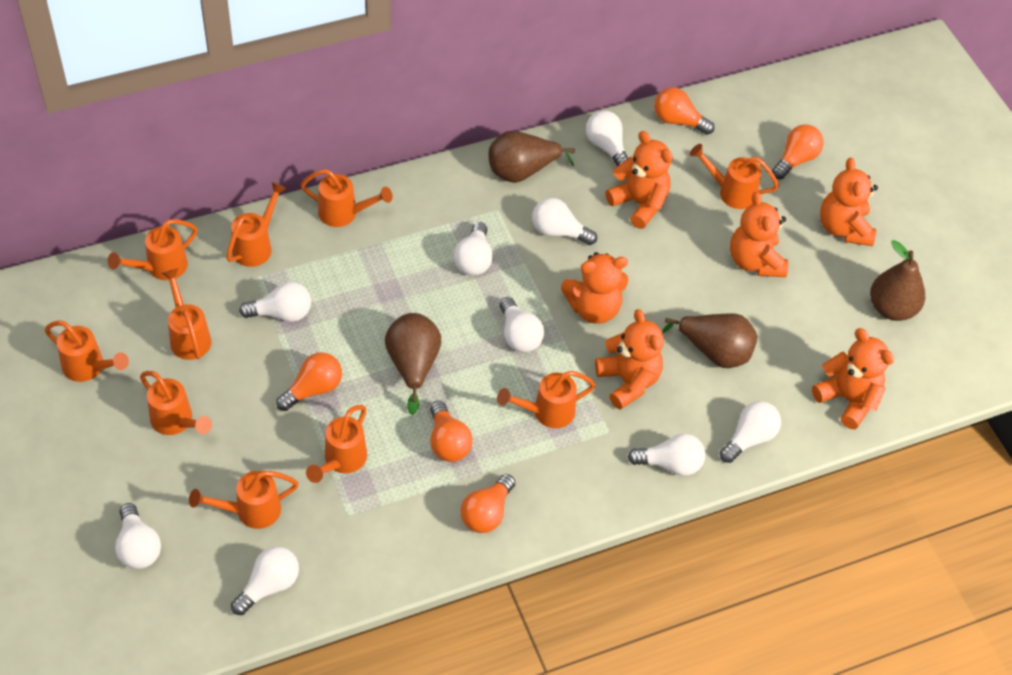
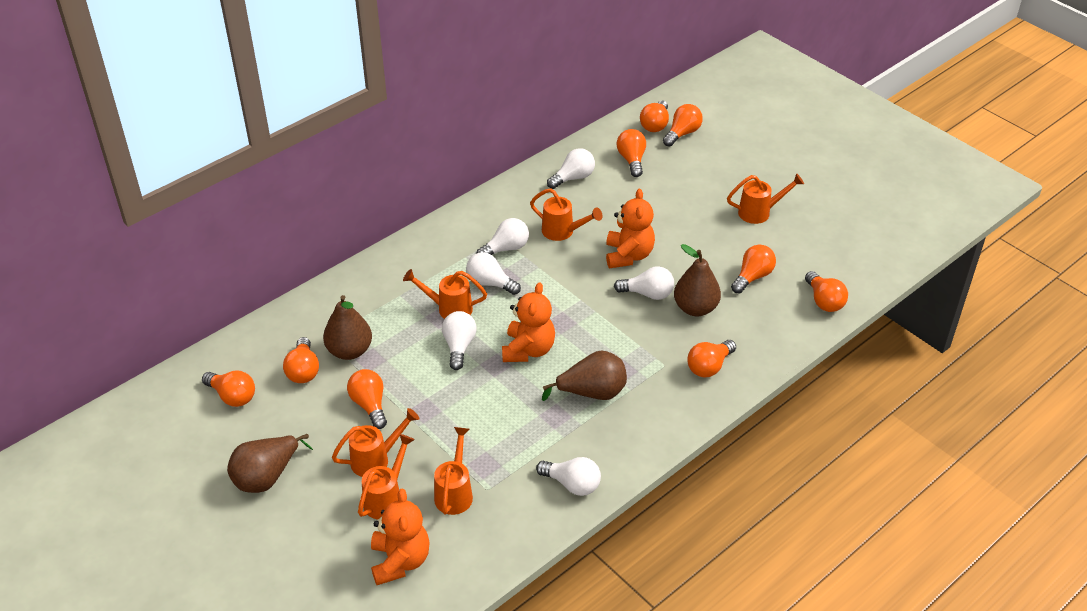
orange light bulb: [276,352,342,411] [430,401,473,462] [460,474,515,533] [654,87,715,135] [772,124,824,180] = 5 -> [202,371,255,407] [283,337,319,383] [347,369,387,429] [617,129,646,177] [640,100,669,132] [663,104,703,147] [687,340,736,377] [731,244,776,294] [805,271,848,312] = 9
orange teddy bear: [561,252,628,324] [595,309,664,410] [605,131,673,229] [730,192,788,277] [812,328,894,429] [820,158,878,246] = 6 -> [371,489,430,585] [502,282,555,362] [606,189,655,268] = 3
orange watering can: [45,321,129,382] [108,219,198,280] [140,371,212,435] [162,269,211,360] [189,471,299,529] [226,182,287,267] [301,169,393,227] [306,405,367,483] [497,371,596,428] [690,144,779,209] = 10 -> [332,408,420,477] [358,434,415,520] [403,269,487,319] [434,427,473,515] [530,188,602,241] [727,173,804,224] = 6
white light bulb: [115,503,161,569] [231,546,299,615] [239,282,311,322] [454,222,493,276] [499,297,544,352] [532,198,597,245] [586,110,628,166] [628,434,705,476] [720,401,781,463] = 9 -> [442,311,477,370] [466,252,521,295] [476,218,529,255] [536,457,601,496] [547,148,595,189] [614,266,674,300] = 6

